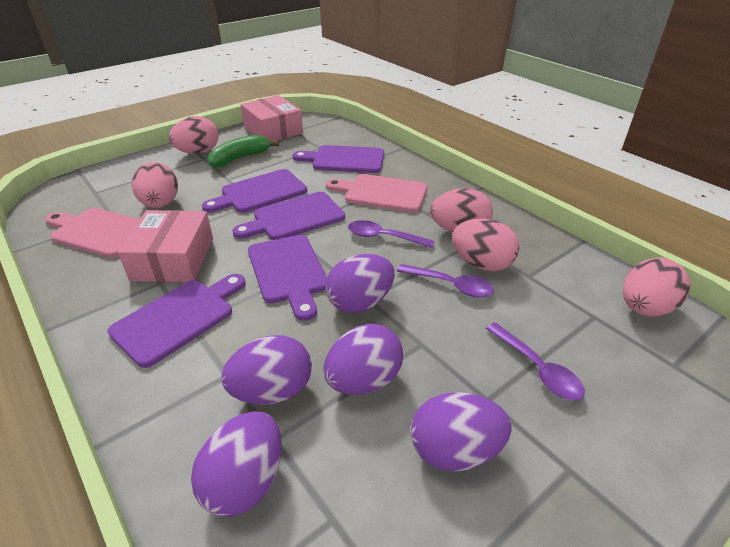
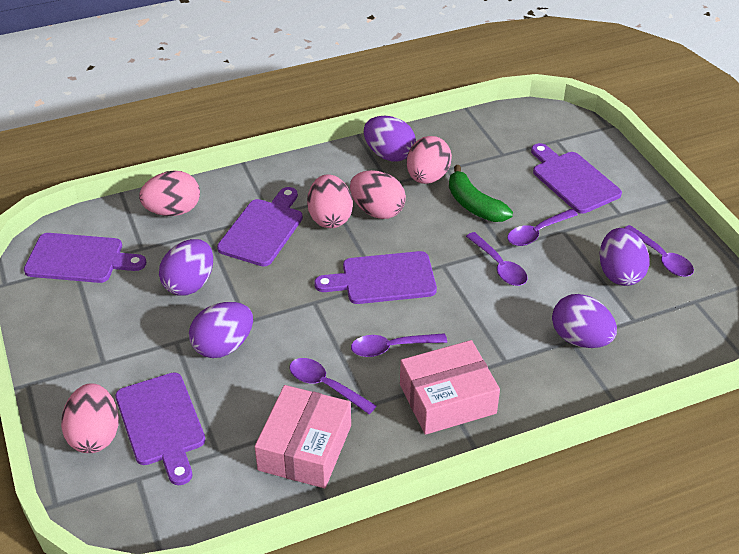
pink cutting board: [45,208,140,258] [326,174,427,212] = 2 -> none = 0
purple spoon: [348,220,434,248] [397,264,494,298] [486,322,585,400] = 3 -> [289,358,376,414] [351,333,447,357] [466,232,527,286] [507,209,578,246] [625,225,694,277] = 5

